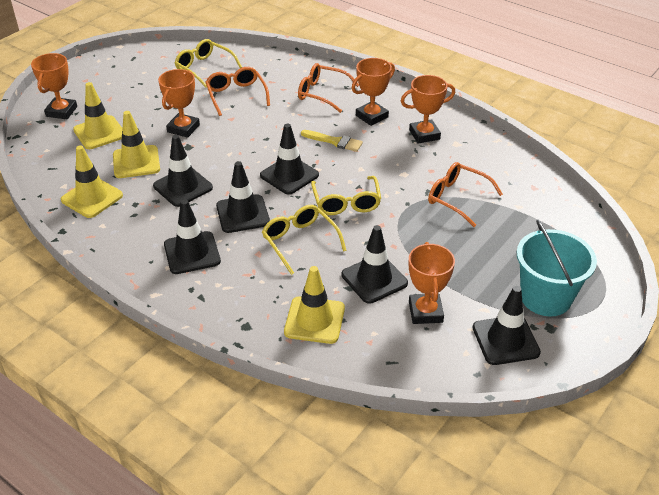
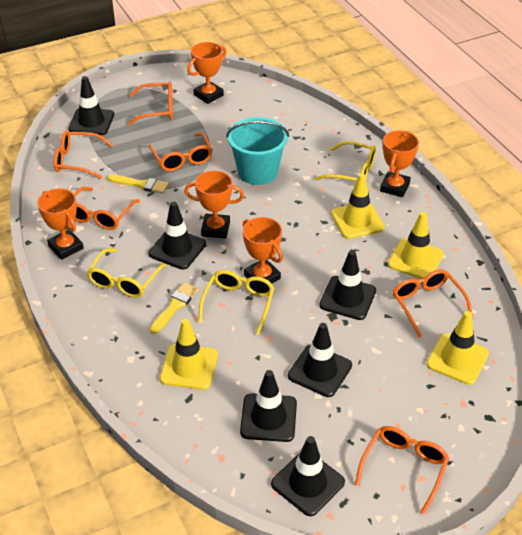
orange glasses: [205,67,270,116] [298,63,359,113] [428,162,503,227] = 3 -> [54,131,113,179] [74,187,140,230] [128,81,173,125] [148,132,213,171] [355,426,449,515] [393,269,473,338] = 6
yellow brush: [301,130,363,152] = 1 -> [107,175,169,194] [150,282,199,334] = 2

